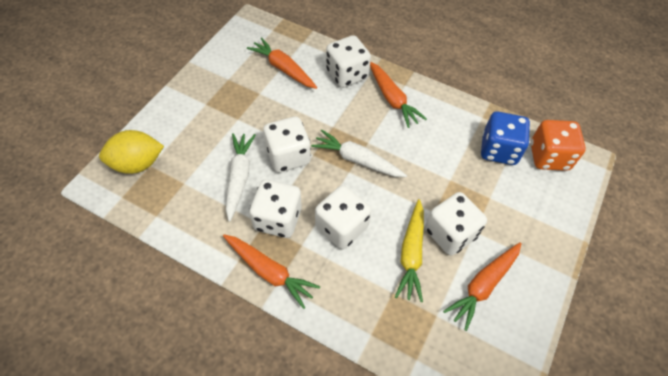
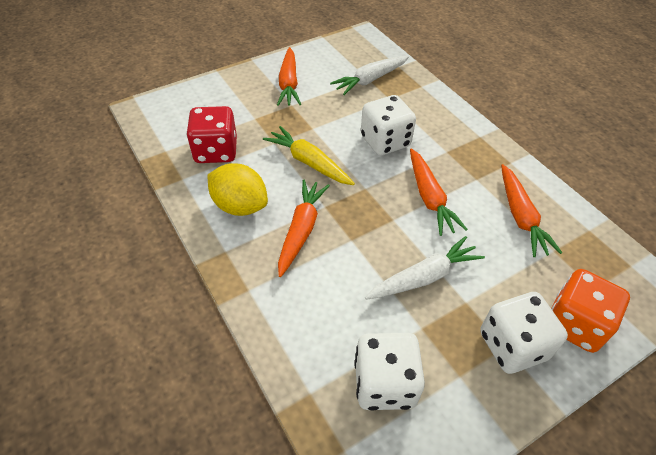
blue dice: [481,112,530,165] = 1 -> none = 0
red dice: none = 0 -> [186,106,237,163] = 1
white dice: [249,179,302,238] [263,116,311,172] [315,185,371,249] [326,35,371,88] [425,192,487,256] = 5 -> [354,333,425,411] [361,95,416,156] [480,292,568,374] = 3

